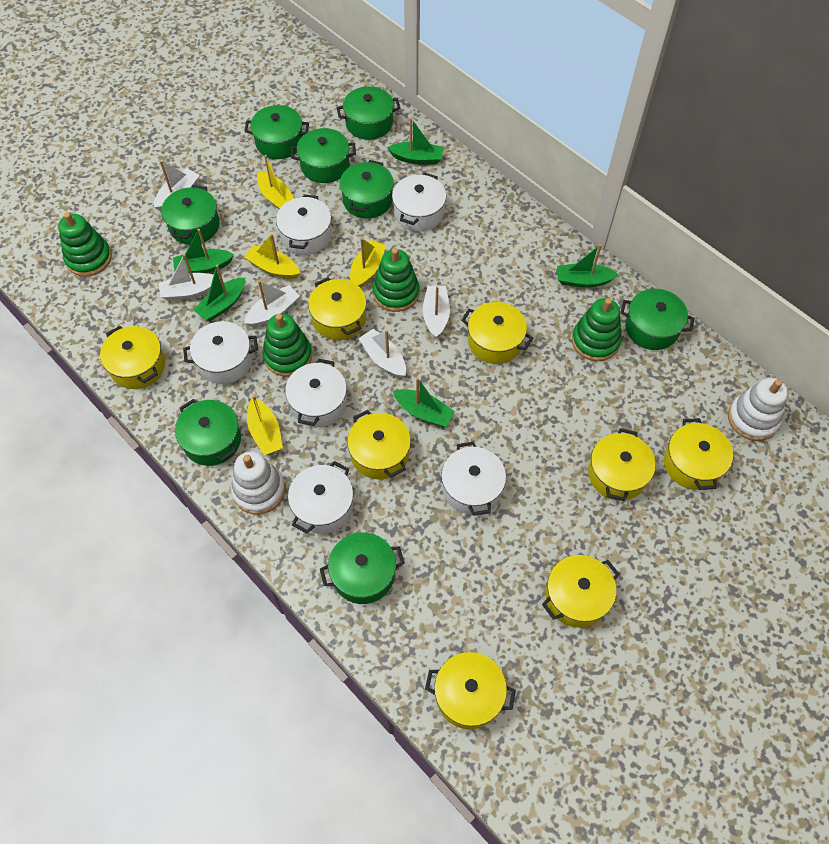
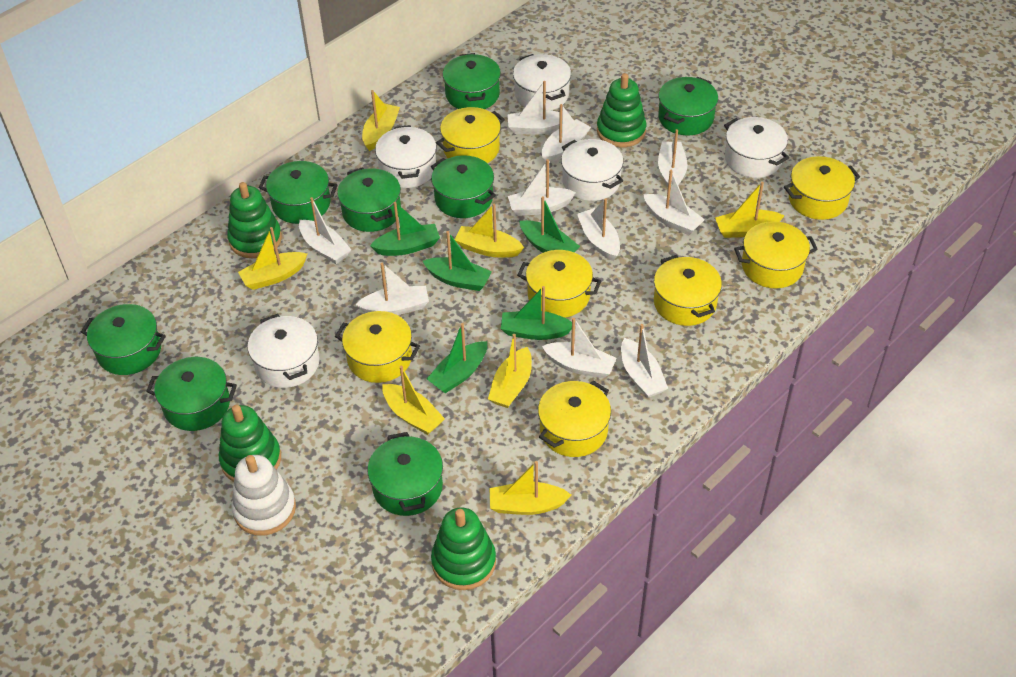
white boat: [154,160,200,211] [159,254,220,301] [244,280,300,327] [358,329,406,378] [423,285,450,338] = 5 -> [299,197,351,264] [356,263,429,315] [507,81,560,135] [508,159,576,216] [542,104,591,163] [542,318,616,378] [577,198,620,261] [621,324,668,398] [643,170,705,235] [658,129,688,187] = 10
white pot: [183,321,258,384] [276,194,332,255] [285,359,347,427] [288,461,353,534] [392,173,446,232] [441,441,506,516] = 6 -> [248,314,320,388] [375,125,436,188] [513,54,571,110] [561,139,623,201] [724,117,789,178] = 5
white stacking toy: [231,451,285,515] [728,378,788,441] = 2 -> [231,455,296,536] = 1
yellow boat: [244,234,300,279] [247,395,283,455] [257,155,294,209] [350,238,386,288] = 4 -> [238,227,308,290] [362,90,400,151] [382,366,445,435] [455,204,524,258] [488,334,532,408] [490,461,571,515] [715,182,784,238] = 7
yellow pot: [100,326,165,389] [308,277,367,340] [347,410,411,479] [425,652,516,729] [461,302,533,364] [542,555,620,628] [588,428,656,501] [664,418,733,490] = 8 -> [335,311,420,383] [436,107,505,163] [517,250,601,318] [538,381,611,457] [654,255,722,326] [734,221,818,288] [784,156,860,220] = 7

